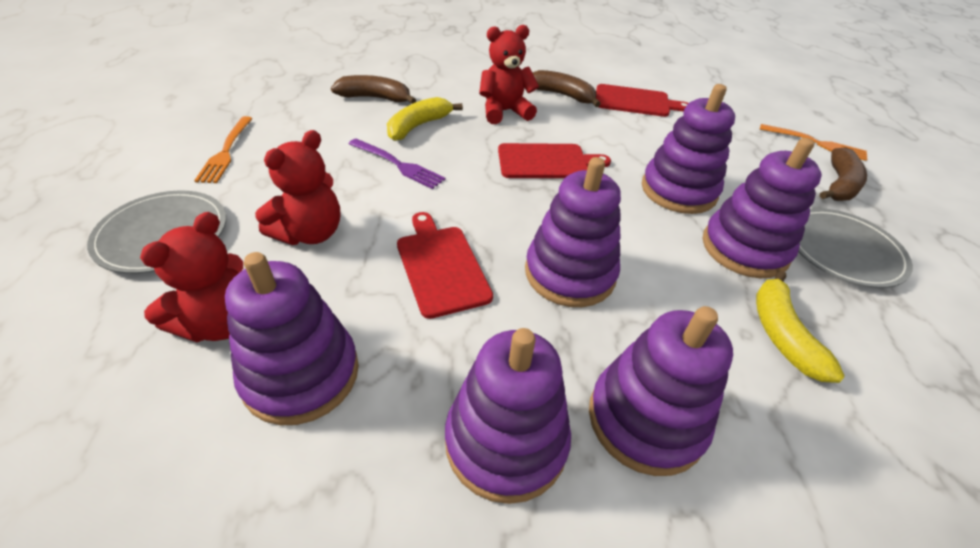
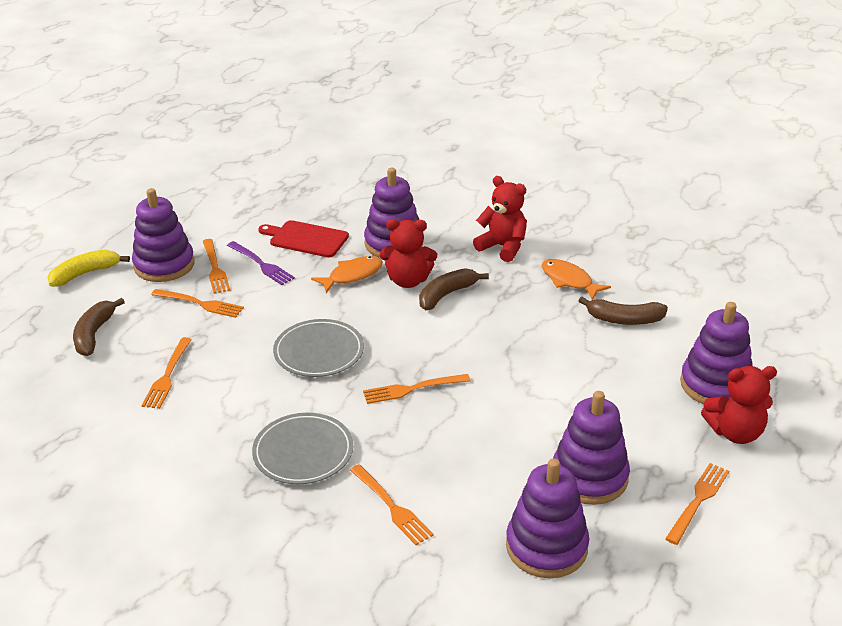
orange fish: none = 0 -> [311,256,383,293] [542,259,611,300] = 2
orange fork: [194,116,253,183] [760,124,867,161] = 2 -> [141,337,192,409] [151,289,244,318] [203,239,231,294] [350,464,434,545] [363,374,471,404] [665,463,729,545] = 6
purple stacking toy: [225,252,359,425] [445,328,571,504] [525,157,621,307] [589,306,733,476] [642,84,735,214] [703,138,822,278] = 6 -> [132,188,195,282] [364,168,423,258] [506,458,589,578] [553,391,630,505] [680,302,753,404] = 5
red cutting board: [397,212,493,319] [498,143,611,178] [596,84,689,117] = 3 -> [258,220,349,257] = 1
yellow banana: [387,97,463,141] [756,270,845,383] = 2 -> [48,250,130,287] = 1

